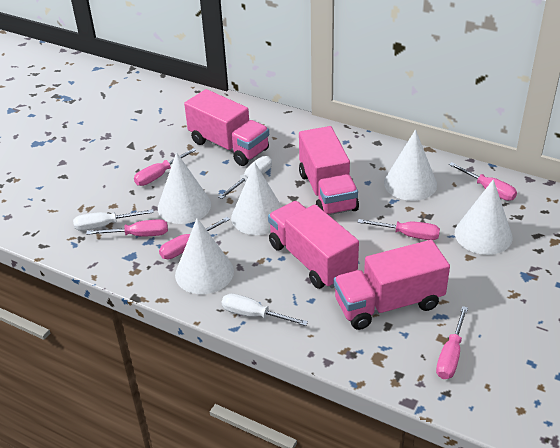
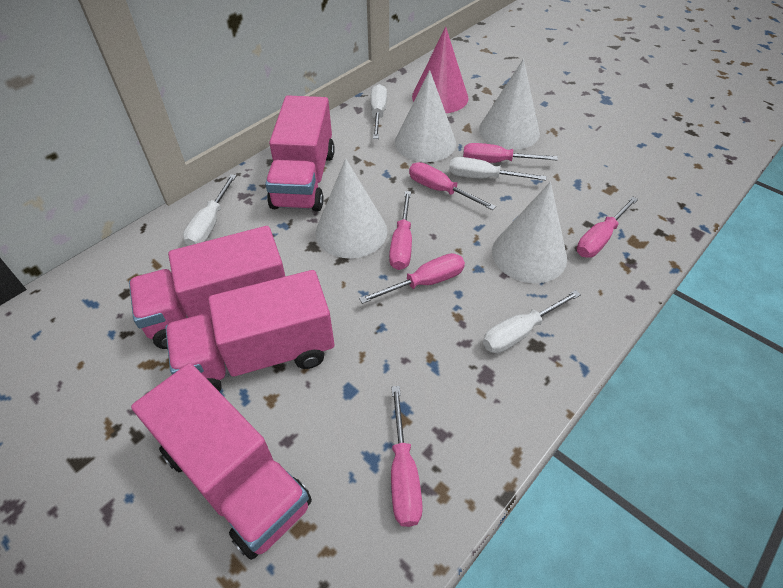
pink cone: none = 0 -> [412,27,468,113] = 1
white cone: [158,152,211,224] [175,218,234,294] [231,162,282,235] [384,130,437,201] [455,179,513,255] = 5 -> [316,159,387,258] [395,70,456,162] [479,59,540,150] [492,182,567,283] = 4
white screwdriver: [73,209,154,231] [218,156,272,199] [222,294,308,326] = 3 -> [183,174,236,246] [370,84,387,139] [449,157,547,181] [483,290,581,353] = 4

